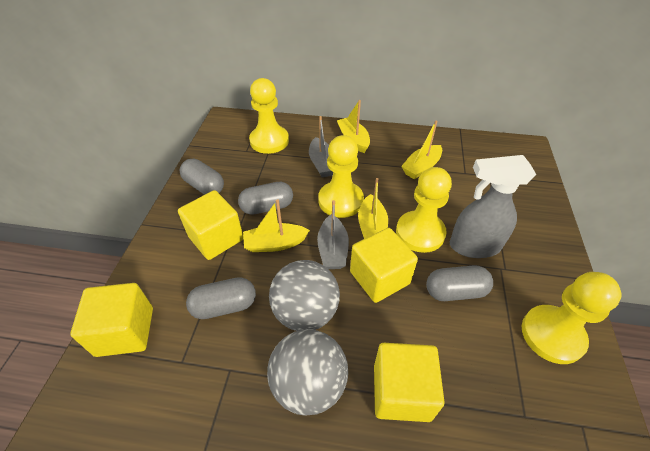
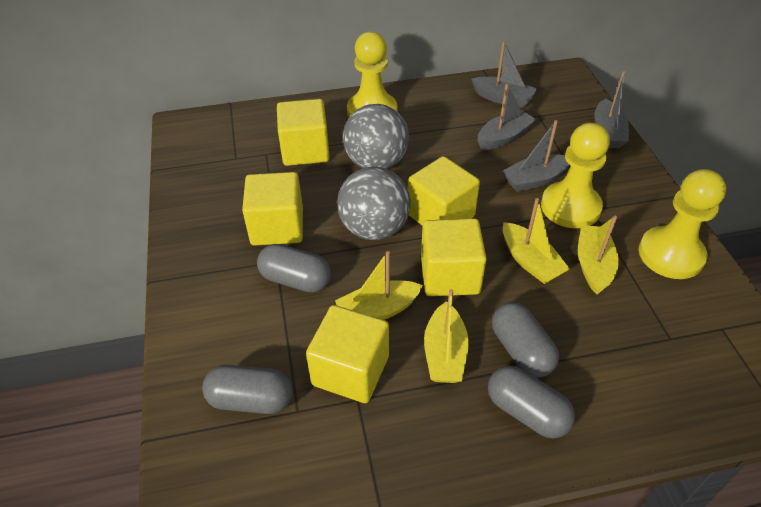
grey boat: [309,116,333,177] [317,200,349,269] = 2 -> [471,41,536,108] [478,84,536,150] [503,120,569,192] [594,71,629,148] = 4
grey spray bottle: [450,155,536,258] = 1 -> none = 0
yellow cube: [70,283,153,357] [178,190,243,260] [350,228,418,303] [374,343,445,422] = 4 -> [242,172,303,246] [277,99,330,166] [306,305,389,403] [408,156,480,226] [421,218,487,296] = 5
yellow pawn: [249,78,289,154] [318,135,364,218] [396,167,452,253] [522,272,622,364] = 4 -> [347,32,397,118] [541,123,610,228] [638,169,726,279] = 3

